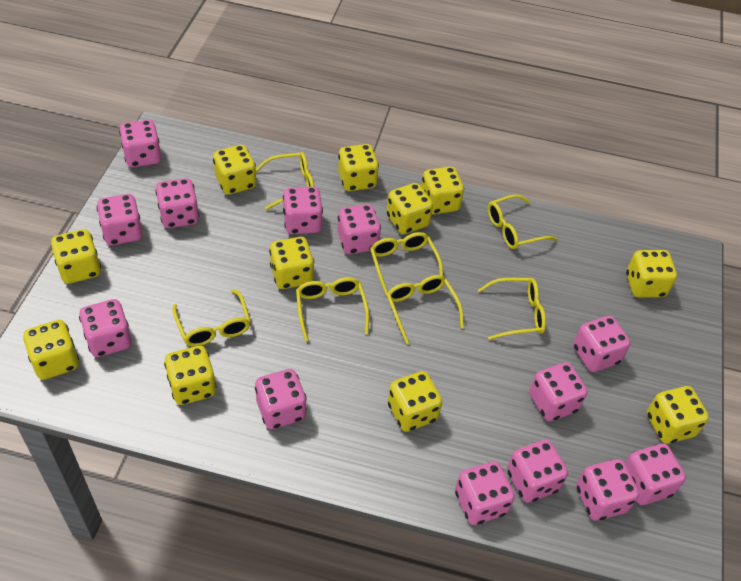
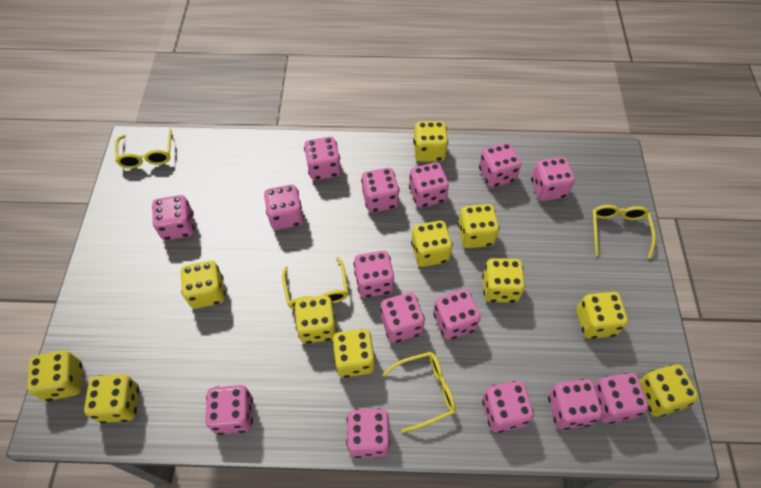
pink dice: [79,299,132,357] [97,194,143,245] [119,120,161,167] [155,178,199,228] [255,369,307,429] [283,187,323,234] [338,204,381,254] [455,461,515,525] [507,439,568,503] [529,362,587,421] [573,316,630,372] [576,459,639,521] [625,444,686,505] = 13 -> [152,195,194,240] [205,385,253,435] [264,185,304,230] [304,137,341,180] [346,408,390,458] [354,251,394,298] [361,168,400,212] [380,292,425,343] [409,162,449,208] [433,289,481,340] [479,143,521,188] [482,381,534,433] [531,157,575,201] [548,379,602,430] [594,373,648,424] = 15
yellow glasses: [172,289,251,347] [256,152,314,210] [296,277,369,342] [370,232,443,296] [386,275,464,344] [478,278,546,340] [488,194,557,249] = 7 -> [115,129,172,169] [282,257,348,309] [382,352,456,433] [592,205,656,259] = 4

